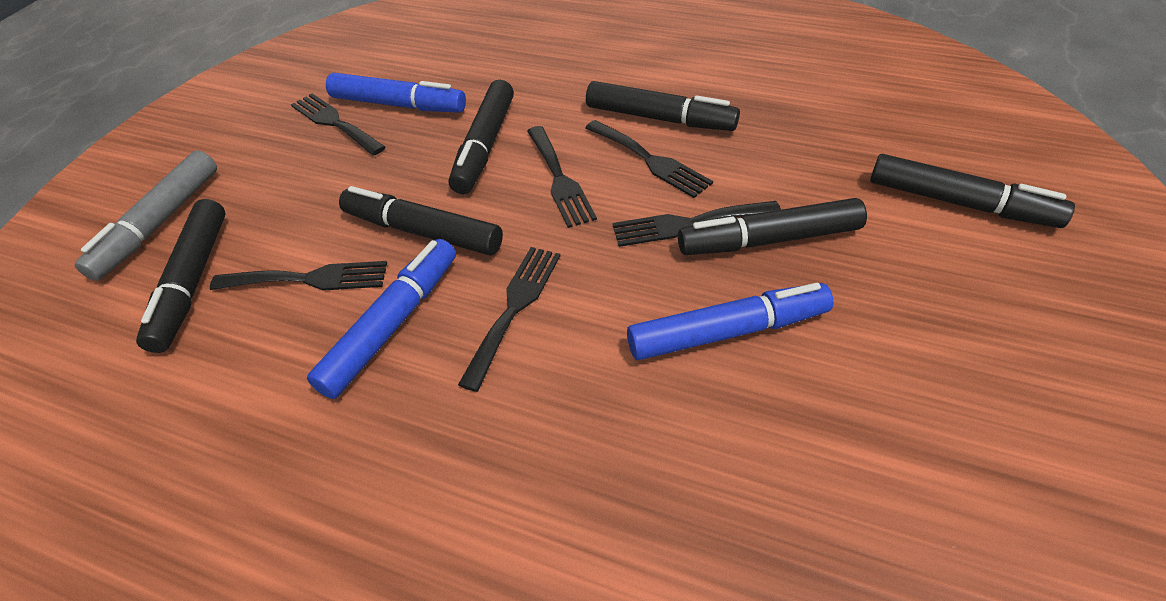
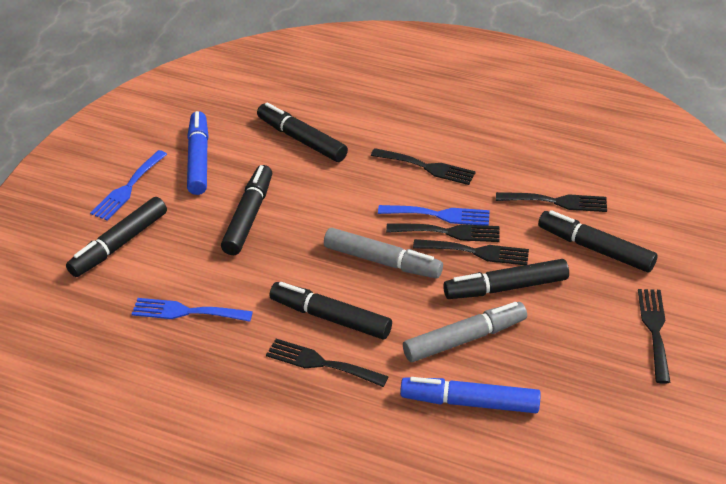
blue fork: none = 0 -> [90,150,167,221] [132,298,253,322] [378,205,490,226] = 3
blue marker: [307,239,456,399] [326,73,466,113] [627,283,834,360] = 3 -> [187,111,209,195] [400,377,541,413] = 2
grey marker: [74,150,217,281] = 1 -> [324,228,443,279] [403,302,527,362] = 2

